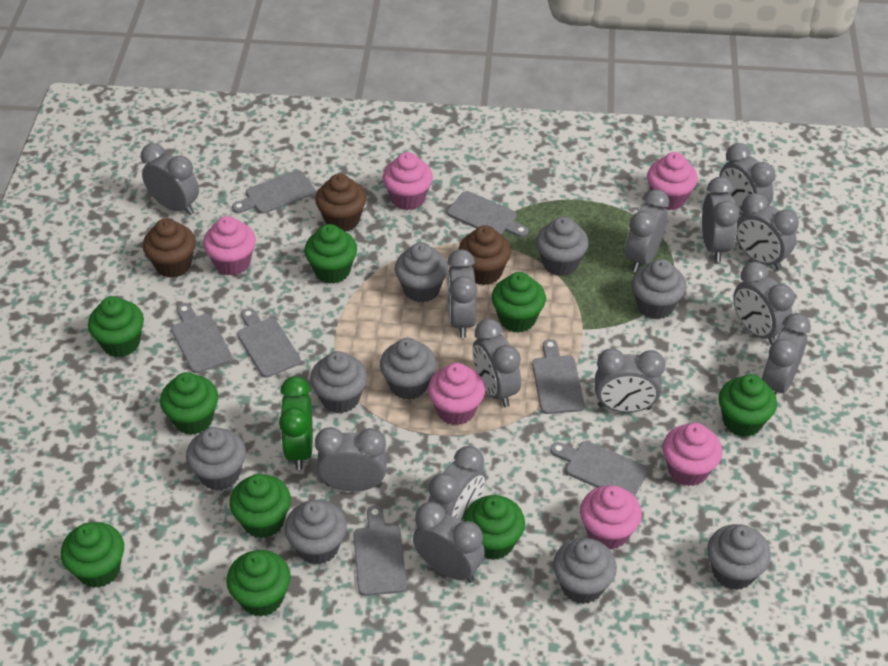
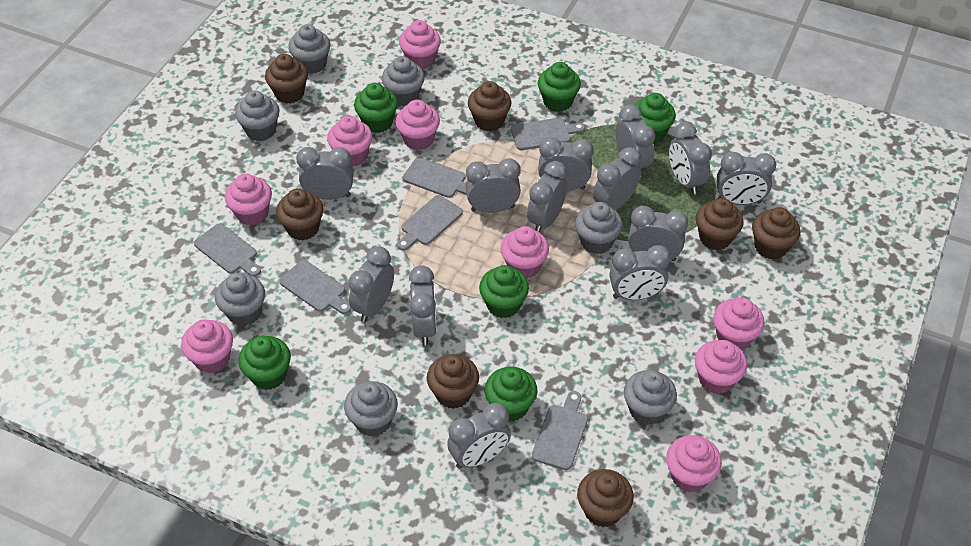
brown cupcake: [143,218,196,278] [315,174,366,232] [458,225,511,285] = 3 -> [265,54,308,104] [276,188,324,240] [427,354,479,409] [468,81,511,131] [577,469,634,527] [696,198,744,250] [752,207,800,260] = 7
green clock: [279,376,313,470] = 1 -> none = 0
green cupcake: [61,522,124,588] [88,296,144,357] [160,372,218,435] [226,550,291,617] [229,474,291,538] [304,224,357,284] [463,495,525,560] [492,272,546,332] [719,374,777,437] = 9 -> [239,336,291,390] [354,83,398,133] [479,265,529,318] [485,367,537,422] [538,62,581,112] [635,93,676,143] = 6
grey cupcake: [186,427,246,491] [285,500,347,565] [310,351,367,413] [380,338,436,400] [395,242,448,303] [536,217,589,276] [553,538,617,604] [632,259,686,319] [707,524,771,590] = 9 -> [215,273,265,326] [235,91,279,141] [288,24,330,74] [344,381,398,437] [382,56,425,106] [575,202,623,254] [624,370,677,425] = 7
grey cutting board: [171,304,232,373] [232,170,315,214] [237,308,301,378] [353,505,407,596] [447,191,528,237] [532,339,584,414] [550,441,648,496] = 7 -> [194,223,261,277] [279,260,352,314] [397,195,463,251] [403,157,467,198] [511,118,585,150] [532,391,588,470] = 6
pink cupcake: [203,216,256,276] [383,152,433,210] [428,363,485,425] [580,485,642,550] [647,152,698,210] [663,423,722,486] = 6 -> [181,319,233,373] [225,174,272,225] [327,116,372,167] [395,100,440,150] [399,20,441,69] [500,226,549,279] [666,435,722,492] [695,340,747,394] [713,298,764,350] = 9

